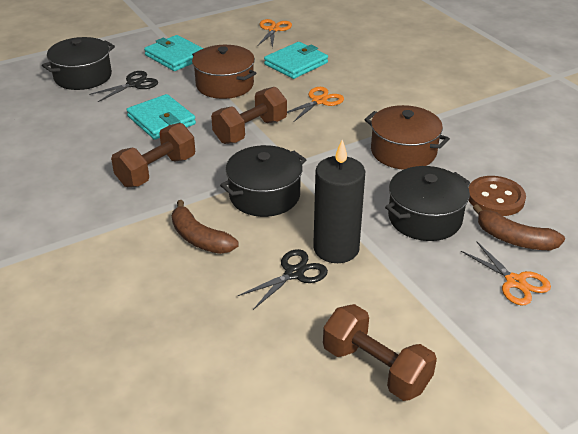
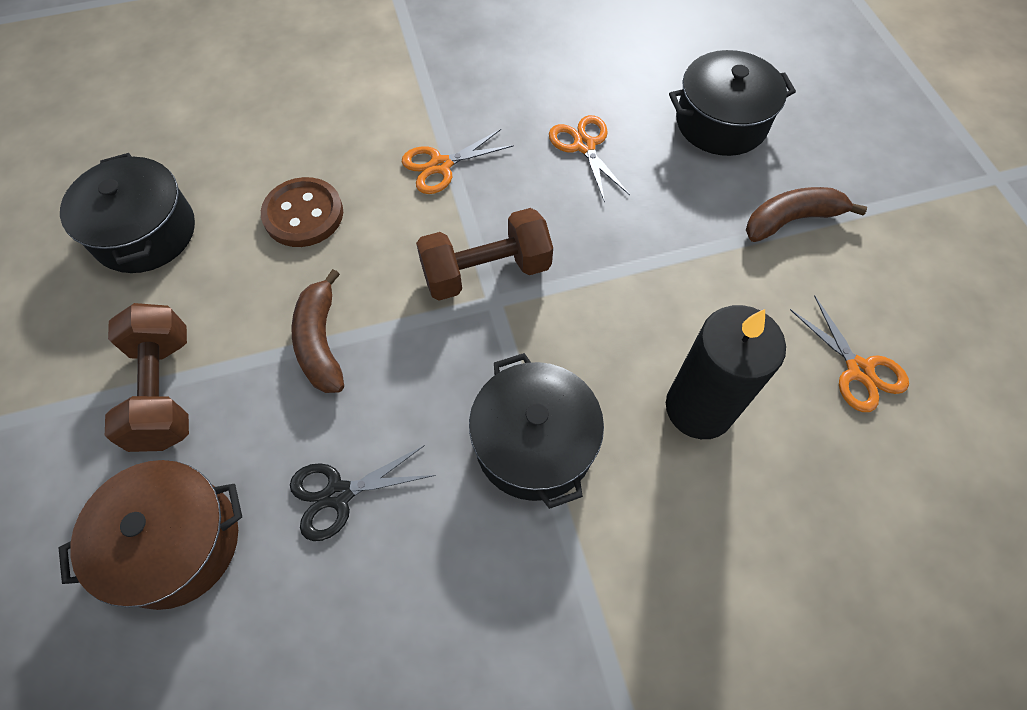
black scissors: [89,71,158,102] [238,249,328,310] = 2 -> [290,445,436,541] = 1
brown dumbbell: [111,123,195,187] [211,87,287,144] [323,304,437,401] = 3 -> [105,303,189,452] [416,208,553,300] = 2
brown pot: [192,45,256,99] [364,105,450,170] = 2 -> [58,460,242,610] = 1
turquoise wallet: [126,94,196,140] [144,35,204,71] [264,42,328,79] = 3 -> none = 0

